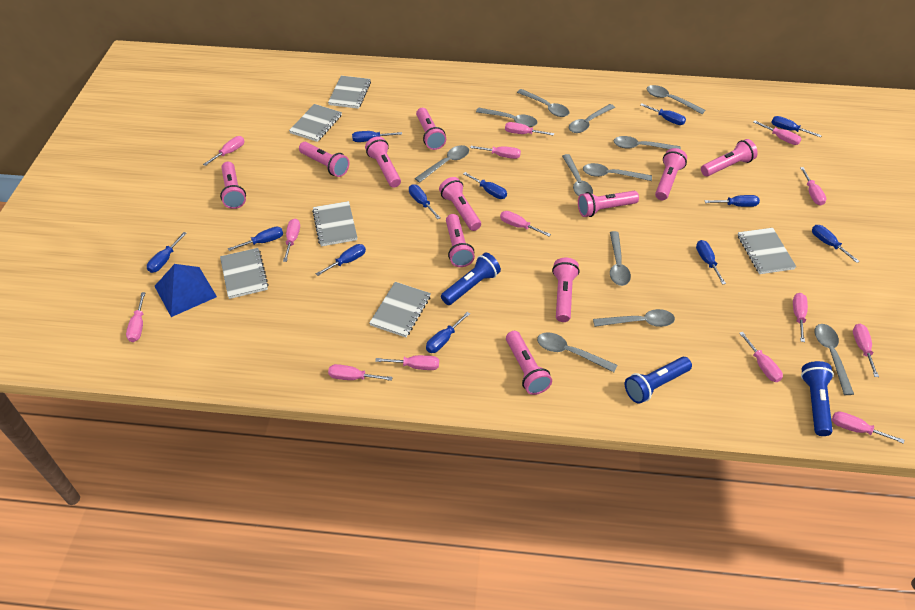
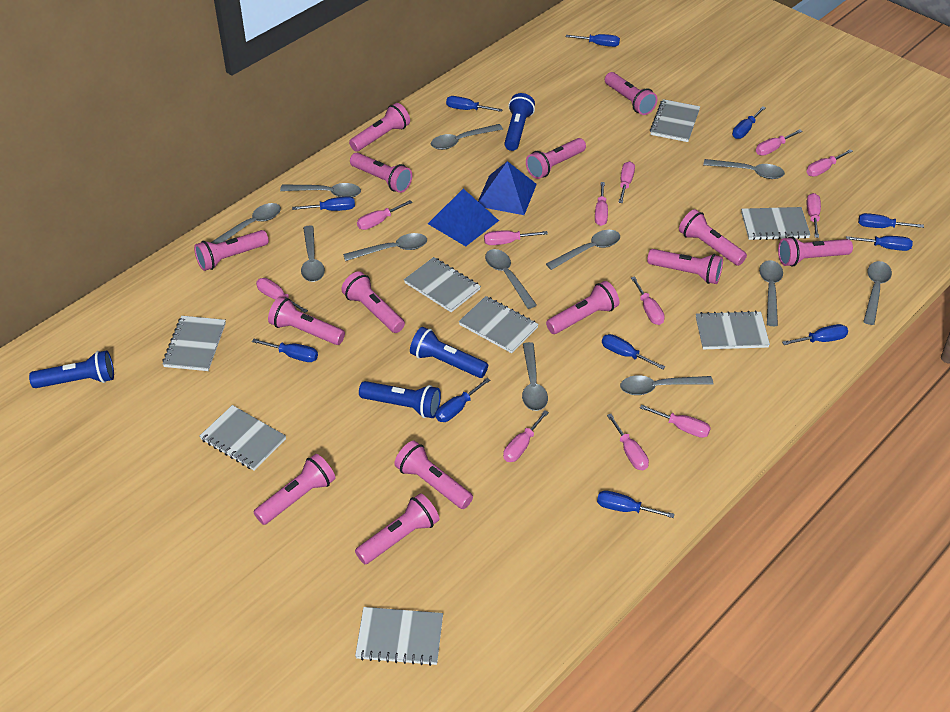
blue flashlight: [441,253,501,305] [625,357,692,404] [801,361,834,436] = 3 -> [29,350,114,388] [359,381,441,418] [410,327,488,378] [504,93,535,151] = 4
blue pyramid: [154,264,217,317] = 1 -> [428,189,499,246] [478,161,537,215] = 2
blue screwdriver: [147,232,187,273] [228,227,283,251] [316,244,366,276] [352,131,402,142] [409,184,441,219] [426,312,470,353] [463,172,507,199] [640,103,686,125] [696,240,726,284] [705,195,760,207] [771,116,822,137] [812,225,860,263] = 12 -> [252,339,318,362] [292,196,355,211] [436,378,490,422] [446,96,503,112] [566,34,620,47] [597,490,675,518] [602,334,665,370] [732,106,766,139] [782,324,848,345] [846,236,913,251] [858,213,924,228] = 11
grey notebook: [220,248,269,299] [289,104,342,142] [312,201,357,246] [328,76,371,109] [369,282,431,337] [738,228,796,274] = 6 -> [162,316,226,371] [200,405,286,471] [355,607,443,666] [404,257,481,312] [459,296,539,353] [650,99,700,142] [696,311,770,349] [741,207,810,240] = 8
pink flashlight: [220,162,246,209] [299,142,349,177] [365,136,401,187] [416,108,446,150] [439,177,481,231] [446,214,475,267] [506,331,552,395] [552,258,580,322] [578,191,639,217] [655,148,687,200] [701,139,758,177] = 11 -> [194,230,269,271] [254,454,335,525] [268,297,345,345] [341,271,405,333] [349,103,410,152] [350,153,412,193] [355,493,439,564] [394,441,473,509] [526,138,586,179] [546,281,619,334] [605,72,657,115] [647,249,723,284] [679,209,747,266] [778,236,853,267] = 14
pink screwdriver: [126,292,145,342] [203,136,244,166] [283,219,300,262] [328,364,393,381] [375,355,439,370] [470,146,521,159] [500,211,551,236] [505,122,554,136] [739,332,783,382] [753,121,801,145] [793,293,808,342] [800,167,827,205] [832,411,904,444] [853,324,879,377] = 14 -> [256,278,308,313] [357,200,412,230] [484,230,548,245] [503,410,549,462] [595,182,608,226] [607,414,649,470] [618,161,635,203] [631,276,665,325] [640,405,711,438] [756,129,803,156] [807,149,853,177] [807,193,821,238] = 12

